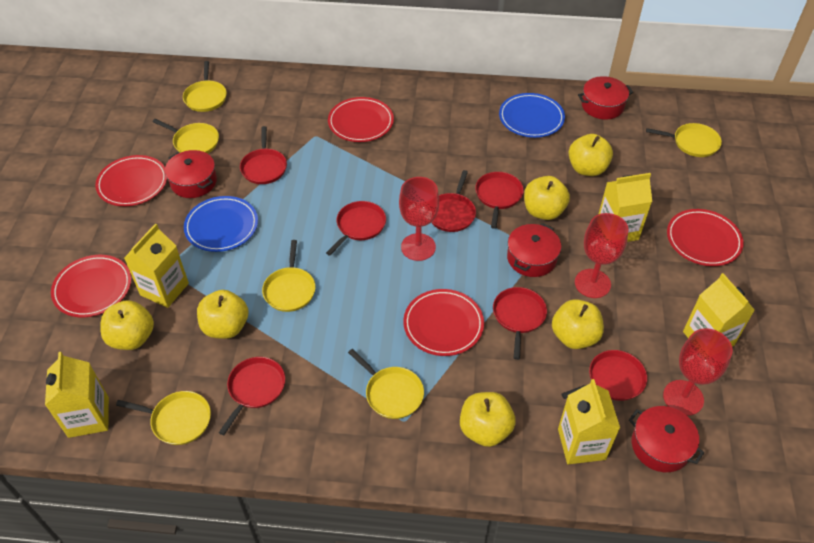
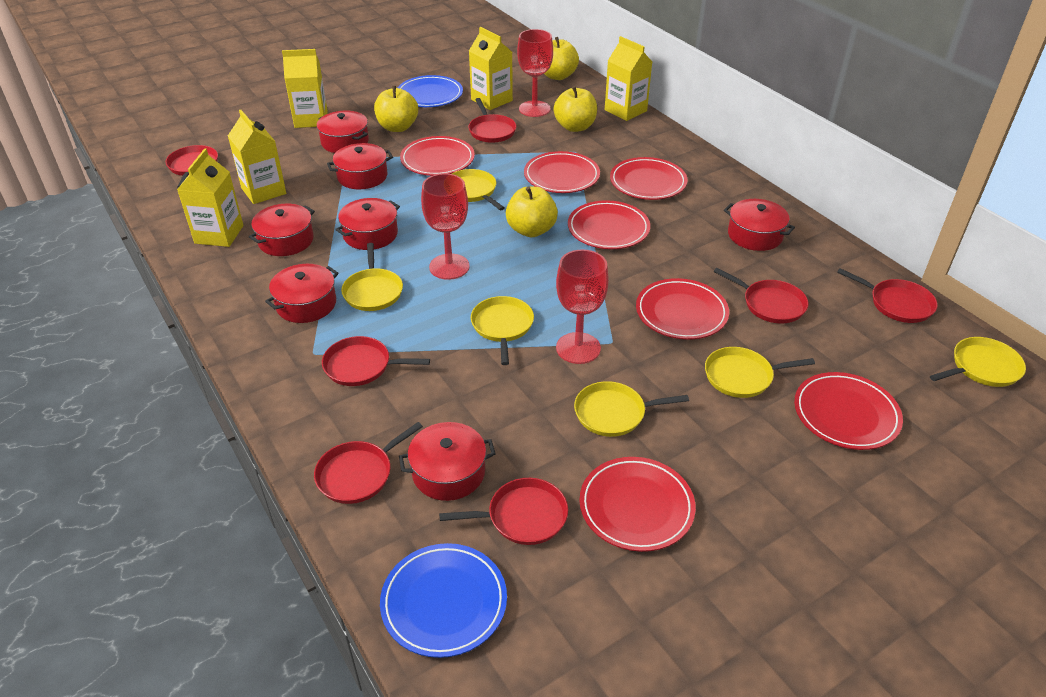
red plate: [51,255,131,317] [95,155,167,206] [328,97,394,142] [403,289,484,356] [667,209,744,266] = 5 -> [400,136,475,176] [524,151,600,193] [568,200,650,249] [579,457,696,552] [610,157,687,200] [636,278,729,340] [794,372,903,450] = 7
red pot: [165,150,217,198] [507,223,561,277] [578,76,633,120] [629,406,704,472] = 4 -> [249,204,315,256] [265,264,339,323] [317,111,369,153] [327,143,393,189] [335,198,400,250] [399,422,495,501] [724,199,795,251] = 7
yellow apple: [100,300,154,350] [197,290,249,339] [460,392,516,447] [524,176,570,220] [552,299,604,349] [569,134,613,176] = 6 -> [374,86,418,132] [506,187,558,237] [544,37,579,80] [554,86,597,132] = 4

